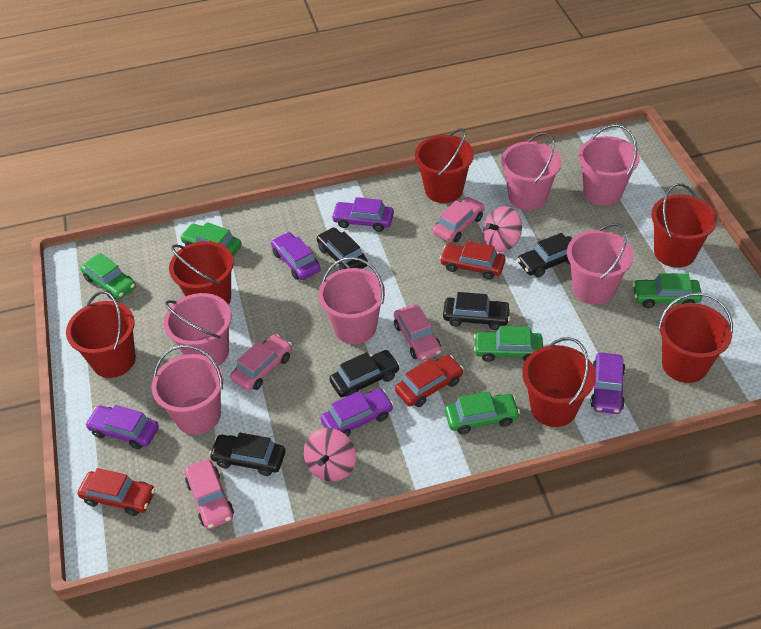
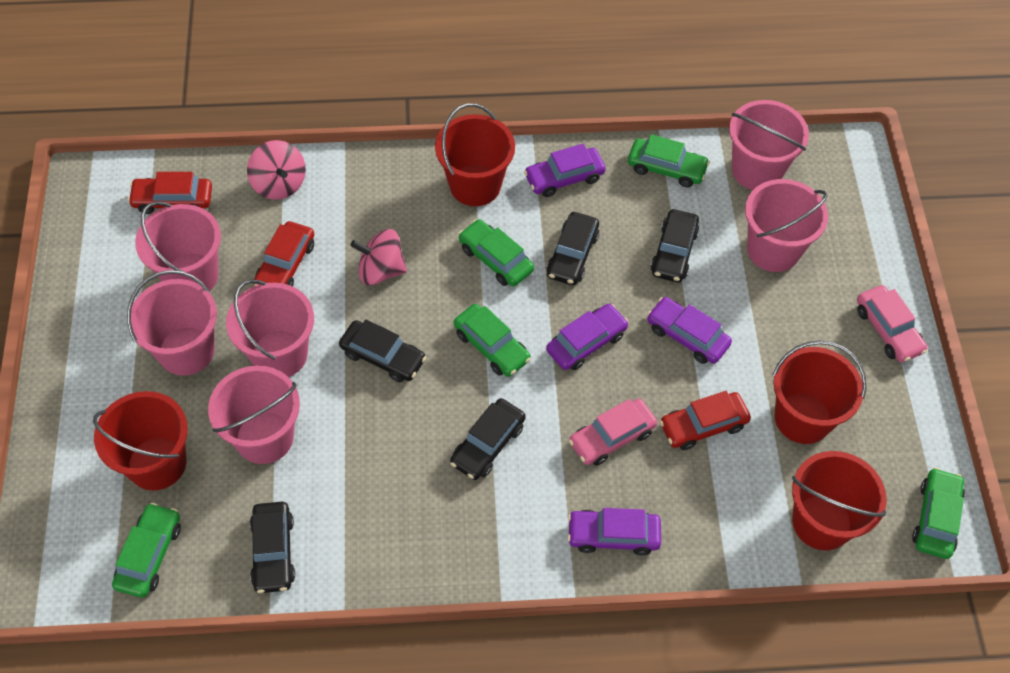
pink car: [185,459,234,529] [230,334,292,391] [394,305,442,361] [433,197,485,242] = 4 -> [569,399,657,466] [857,285,928,363] = 2
purple car: [85,405,159,449] [271,232,321,280] [321,388,394,436] [331,197,394,232] [590,353,625,414] = 5 -> [524,144,606,197] [546,304,629,370] [568,508,661,556] [647,297,732,364] = 4
red bucket: [66,291,136,378] [169,241,234,305] [415,128,474,203] [522,337,596,427] [651,183,717,268] [658,292,733,383] = 6 -> [93,391,188,490] [435,103,515,206] [773,340,866,444] [792,451,887,551] = 4

